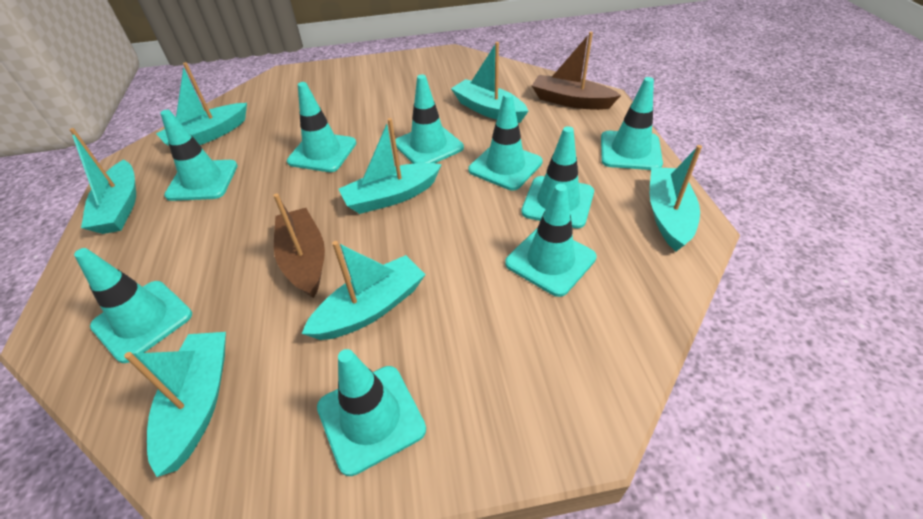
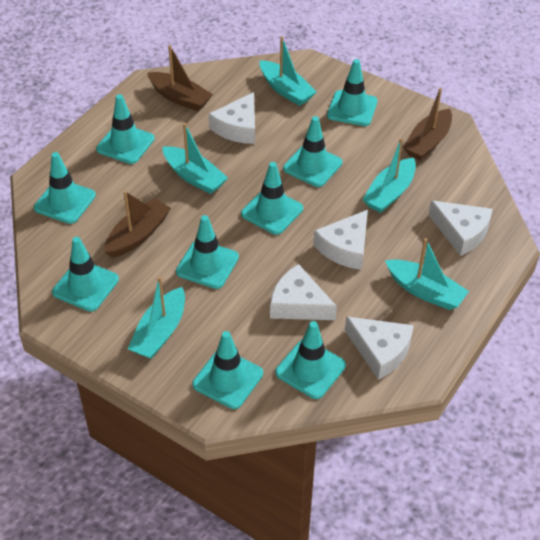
brown boat: [273,193,325,298] [532,32,621,110] = 2 -> [104,191,171,258] [147,45,213,111] [403,88,452,160] = 3
turquoise boat: [69,128,136,234] [124,332,226,477] [156,62,247,146] [301,241,426,340] [338,118,442,214] [451,42,528,123] [650,145,702,252] = 7 -> [128,276,185,359] [163,123,228,194] [260,36,317,106] [362,138,416,213] [385,238,469,310] = 5
white cheese: none = 0 -> [209,92,255,144] [270,264,337,320] [313,210,368,270] [345,316,414,380] [429,200,492,256] = 5

